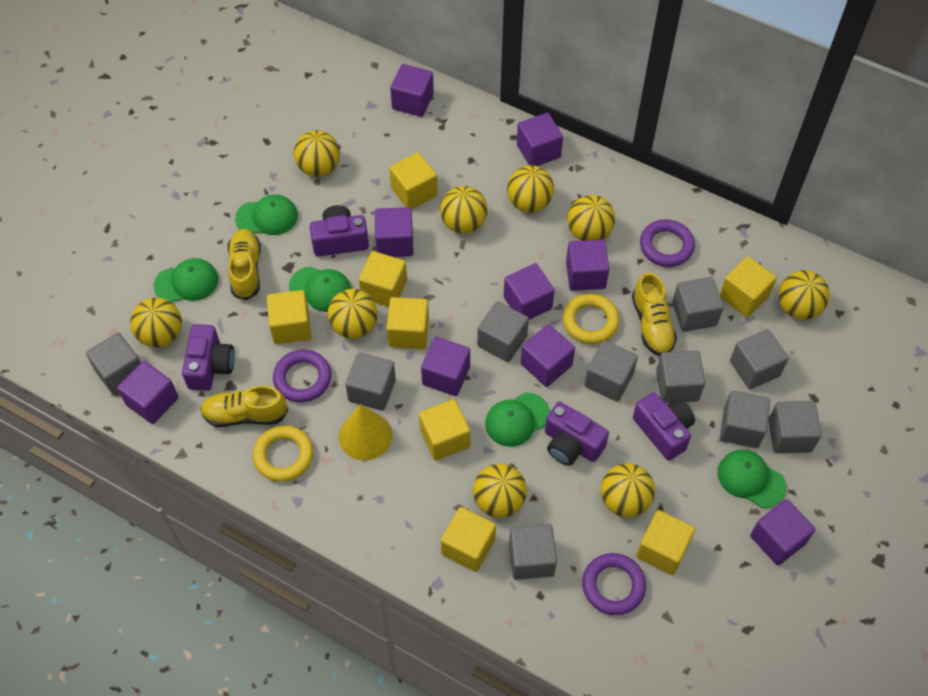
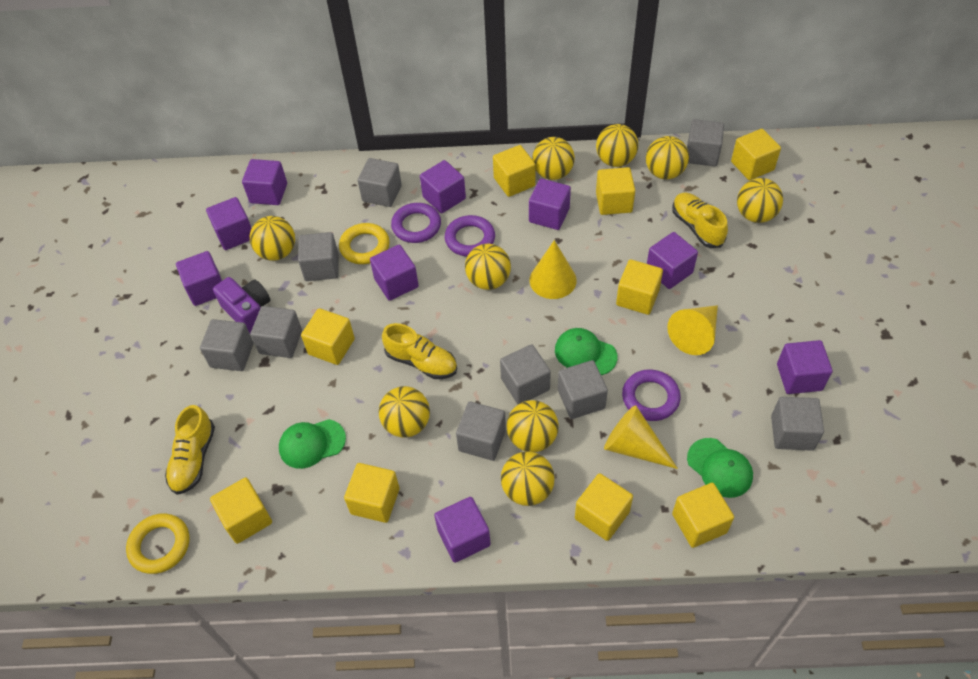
green cap: [154,258,218,302] [235,194,298,235] [289,266,352,312] [485,392,550,447] [717,450,786,508] = 5 -> [279,419,346,469] [555,328,617,375] [687,438,753,498] = 3
grey cube: [86,332,141,395] [345,352,396,411] [477,301,529,362] [509,524,557,580] [584,340,638,402] [656,350,705,403] [672,277,724,332] [720,391,770,448] [730,329,789,389] [768,401,822,453] = 10 -> [200,319,254,371] [250,306,302,358] [298,232,339,281] [357,158,402,207] [456,402,506,461] [500,344,551,404] [558,360,608,419] [687,119,724,167] [771,397,824,451] = 9
purple camera: [182,324,235,391] [310,205,369,257] [545,402,609,466] [633,392,695,460] = 4 -> [213,277,270,334] = 1
yellow cone: [339,404,392,461] = 1 -> [530,240,577,299] [604,405,678,469] [667,305,718,355] = 3
yellow cube: [267,290,311,344] [359,251,407,307] [386,297,429,349] [389,152,438,209] [419,399,470,461] [441,507,496,572] [636,510,695,575] [720,256,777,317] = 8 -> [210,477,272,544] [301,308,355,365] [344,463,400,523] [493,145,536,197] [575,473,633,541] [596,167,635,215] [616,259,663,315] [672,483,734,548] [731,129,781,180] = 9

